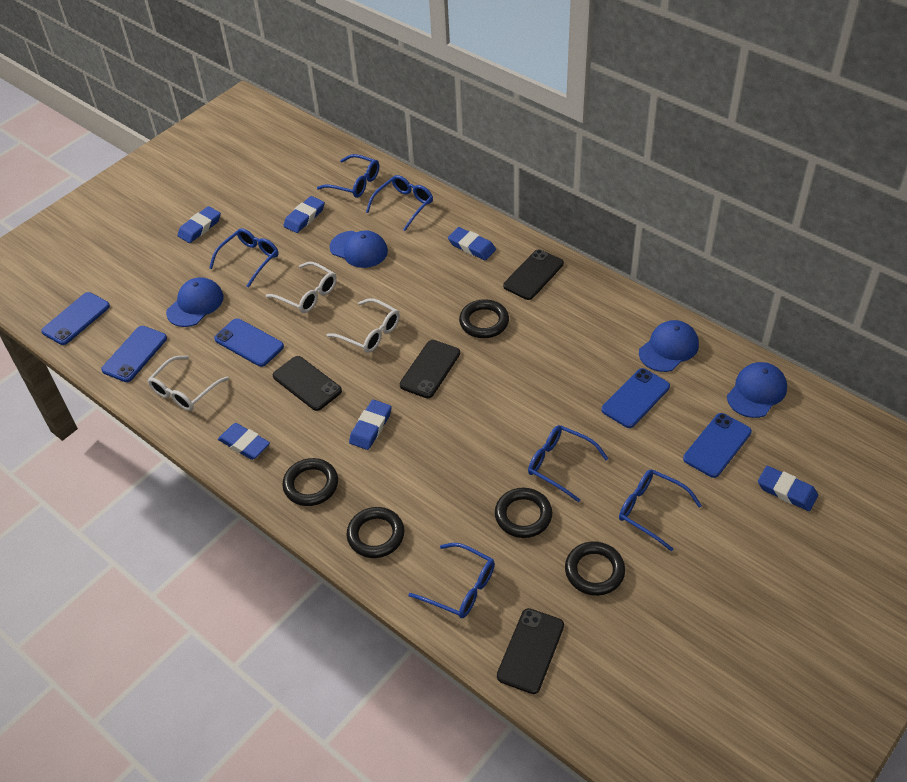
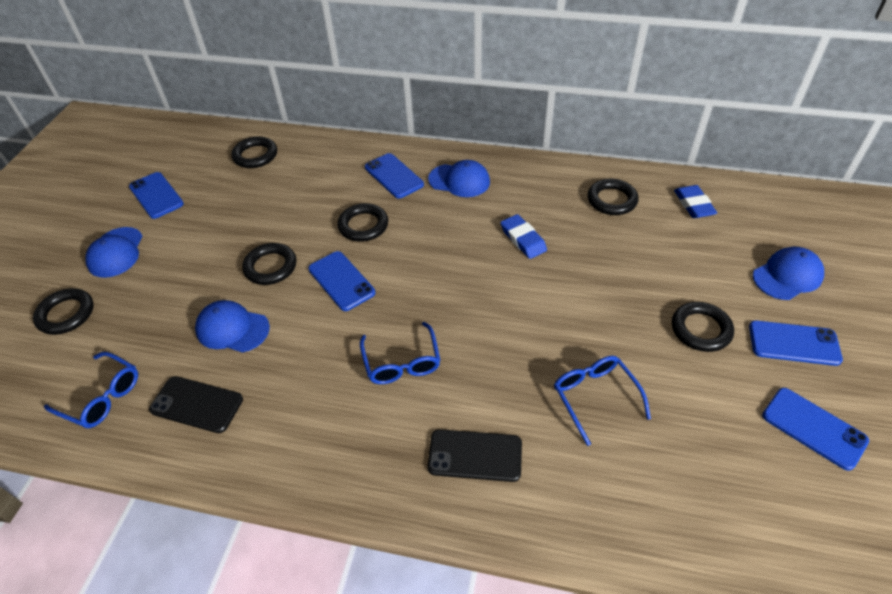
black phone: [273,356,342,411] [399,340,460,398] [497,608,564,694] [503,249,564,300] = 4 -> [149,376,243,433] [428,429,522,482] = 2
black ring: [282,458,338,506] [347,507,404,558] [459,299,509,338] [495,488,552,538] [565,541,625,596] = 5 -> [33,288,94,335] [231,136,277,168] [242,243,296,285] [338,203,388,242] [588,179,639,215] [672,302,734,352] = 6
blue eraser: [177,206,221,243] [218,423,270,460] [283,196,325,233] [349,400,392,450] [448,227,496,260] [758,466,818,511] = 6 -> [501,214,547,259] [674,185,717,218] = 2
blue glasses: [209,228,278,288] [317,154,379,198] [366,175,433,231] [408,543,495,618] [528,425,609,502] [619,469,702,552] = 6 -> [44,352,138,428] [360,322,440,384] [554,356,651,446] = 3
white glasses: [148,356,229,411] [266,262,337,313] [326,298,400,353] = 3 -> none = 0

